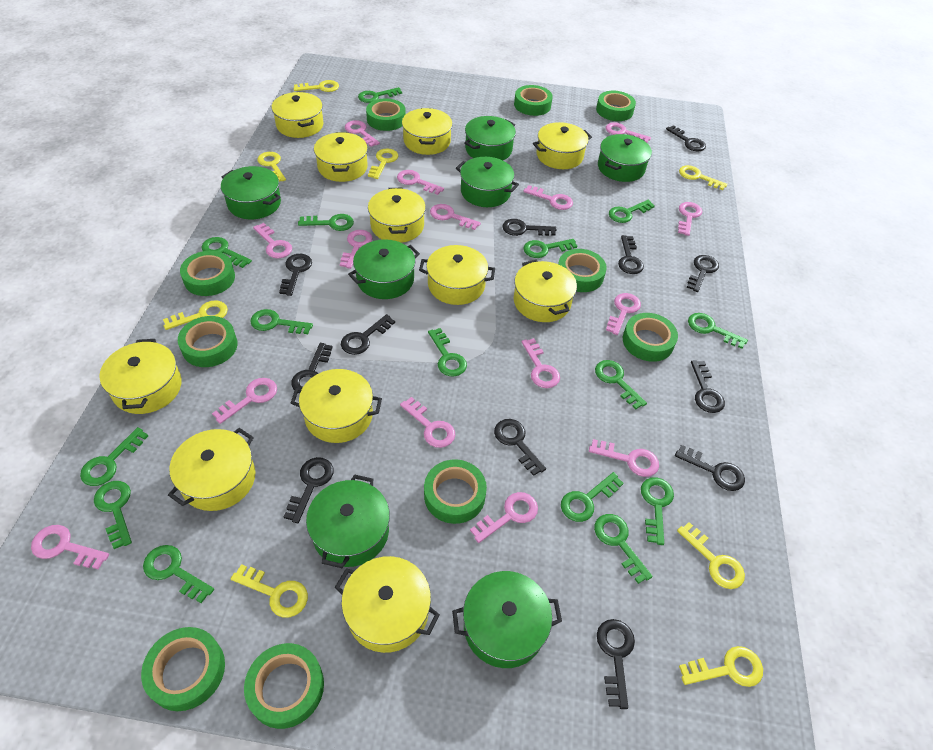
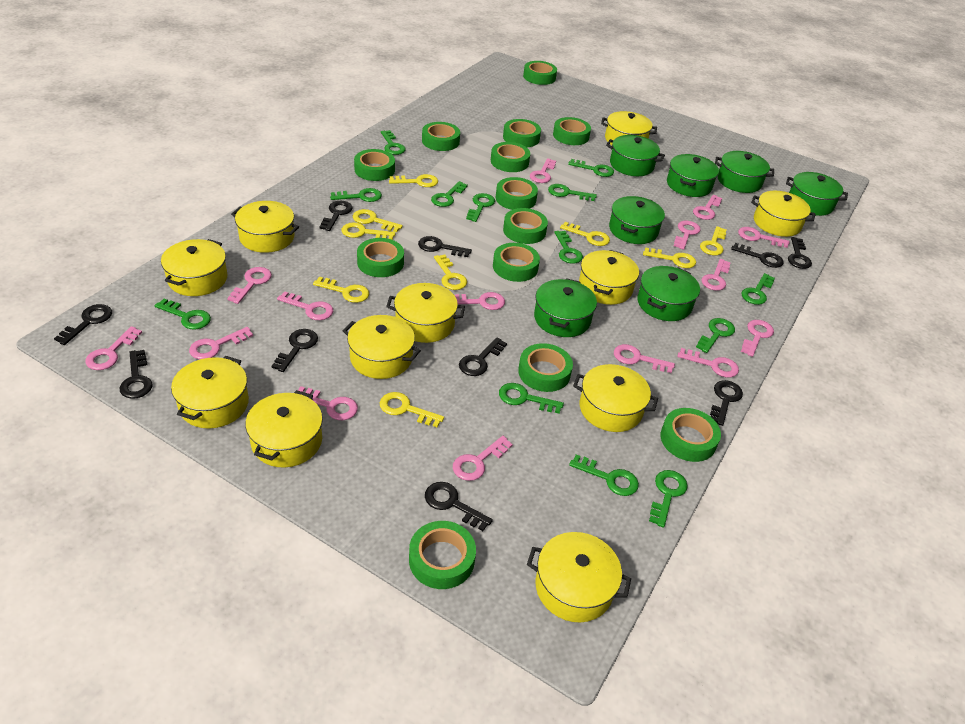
black key: [279,254,312,296] [284,457,334,523] [291,343,333,393] [341,314,395,355] [494,419,546,476] [502,219,556,236] [597,619,635,709] [618,235,644,274] [666,125,706,151] [675,445,745,491] [687,255,719,292] [691,360,725,413] = 12 -> [54,304,112,345] [120,350,153,399] [272,329,318,372] [319,201,353,231] [418,236,472,257] [425,482,493,531] [459,337,507,376] [710,380,743,426] [731,243,784,268] [788,237,812,269] = 10
green key: [80,427,148,486] [94,481,132,549] [143,545,214,603] [201,237,252,268] [250,309,313,334] [298,214,354,231] [358,87,402,103] [428,328,467,377] [523,239,577,258] [561,472,624,522] [594,514,653,584] [595,360,647,410] [609,200,655,223] [641,477,674,545] [688,313,748,349] = 15 -> [155,299,211,330] [330,188,382,202] [381,130,406,155] [431,181,468,207] [466,193,495,222] [499,383,564,414] [548,184,597,201] [554,231,583,264] [568,159,614,177] [569,454,639,496] [649,470,688,528] [696,318,735,353] [742,273,775,305] = 13
green tape: [141,627,225,711] [178,316,237,367] [180,251,235,296] [244,643,324,729] [366,99,406,131] [424,459,487,524] [514,85,553,116] [558,249,607,292] [596,91,636,121] [623,313,678,362] = 10 -> [354,149,395,181] [357,238,404,277] [409,521,476,589] [422,122,460,151] [491,142,530,172] [493,243,540,282] [496,177,538,210] [503,119,541,147] [503,208,548,244] [518,343,573,392] [523,61,557,85] [553,117,591,145] [660,408,721,462] = 13
yellow key: [163,300,228,330] [231,564,308,618] [257,152,286,182] [294,80,339,92] [368,148,398,179] [677,522,745,589] [679,165,728,190] [679,646,763,687] = 8 -> [313,277,369,303] [342,222,396,240] [353,209,403,232] [380,392,444,427] [389,174,438,187] [434,254,467,290] [560,222,610,246] [643,247,696,268] [700,226,726,255] = 9

